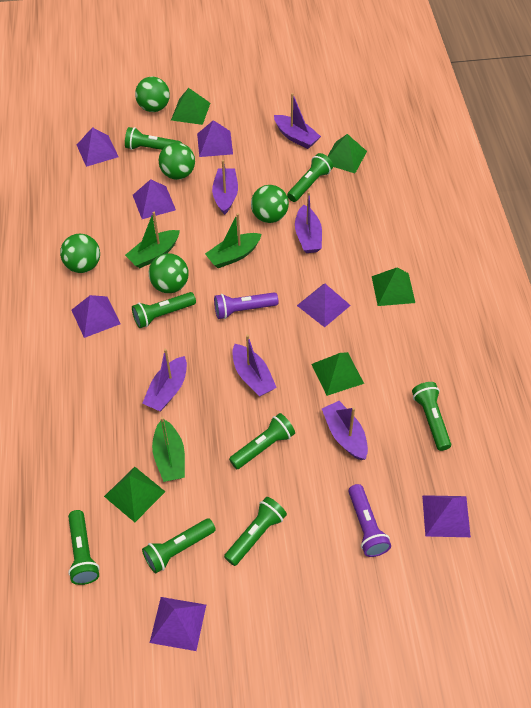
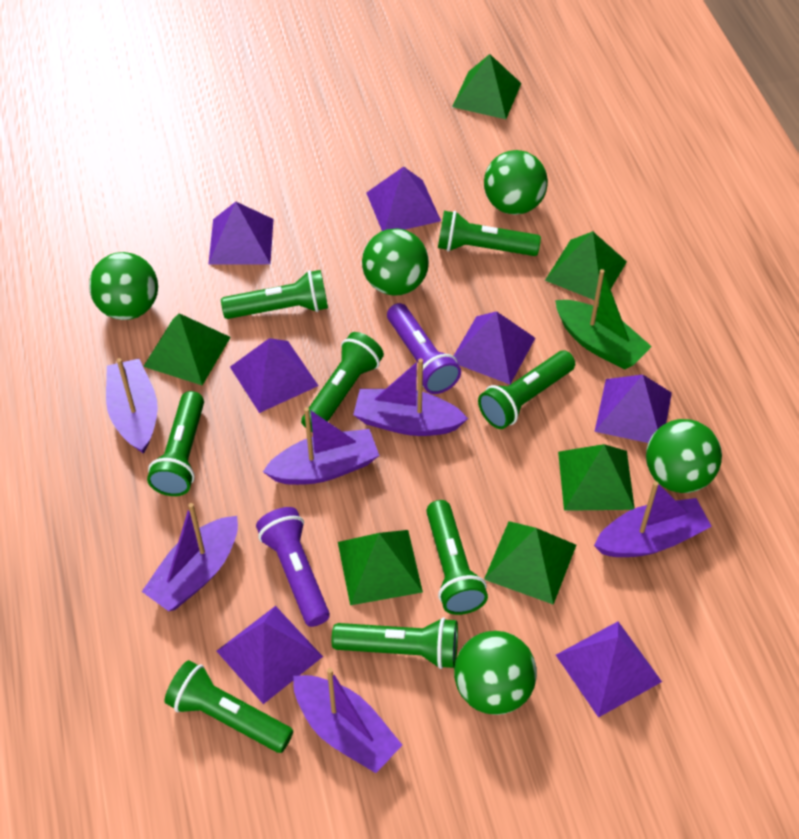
green boat: [125,212,180,268] [152,417,185,482] [205,213,262,268] = 3 -> [555,269,652,369] = 1
green pyramid: [104,467,165,522] [171,88,210,125] [311,352,364,396] [327,134,367,173] [372,268,415,306] = 5 -> [143,313,231,385] [338,530,423,605] [452,54,521,119] [484,521,576,605] [545,231,627,300] [558,444,635,511] = 6

